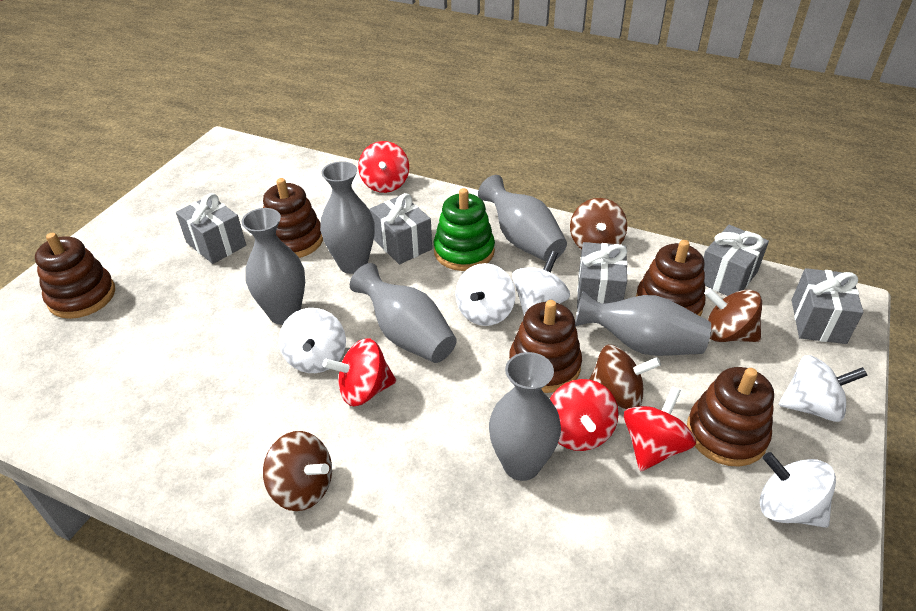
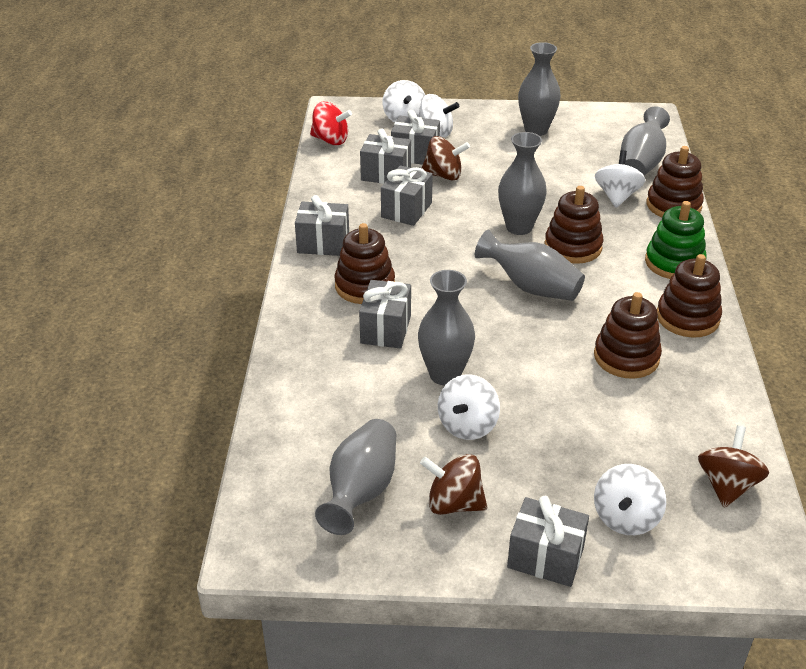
brown spinning top: [263,431,332,511] [570,198,627,249] [589,345,661,409] [704,288,762,342] = 4 -> [420,454,487,515] [422,136,470,181] [698,425,769,508] = 3
grey gift: [176,193,246,264] [370,193,432,264] [577,242,628,309] [703,225,769,296] [792,268,863,344] = 5 -> [295,195,349,256] [359,280,411,349] [360,128,411,184] [381,165,433,226] [391,110,440,165] [507,496,589,587] = 6
red spinning top: [323,338,396,406] [358,141,409,193] [550,379,619,451] [624,386,696,471] = 4 -> [310,102,352,145] = 1

